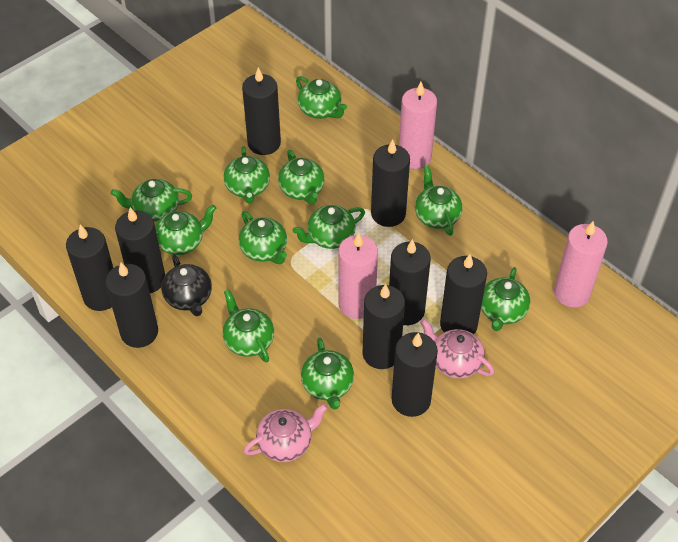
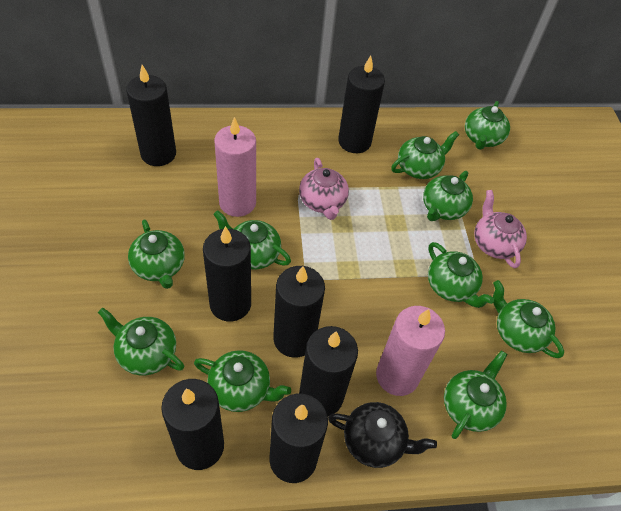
black candle: [66,225,113,311] [105,262,158,348] [115,207,165,293] [242,67,281,155] [362,284,405,369] [371,139,410,227] [389,239,431,325] [392,332,438,417] [440,254,487,334] = 9 -> [126,65,176,166] [161,379,224,470] [203,226,251,322] [269,393,328,483] [273,266,325,358] [299,326,358,416] [338,55,385,153] = 7
green teapot: [111,179,192,222] [155,205,216,255] [222,289,274,362] [224,146,270,204] [239,211,287,264] [278,150,325,204] [292,205,365,249] [296,76,347,119] [301,338,354,409] [415,166,462,236] [481,267,530,331] = 11 -> [98,307,184,375] [128,220,185,289] [194,350,291,412] [213,210,291,270] [391,131,459,179] [423,171,473,221] [428,242,494,308] [444,350,507,439] [465,101,510,150] [493,280,564,358] = 10
pink candle: [338,233,378,319] [399,82,437,169] [554,221,608,307] = 3 -> [214,117,256,217] [376,306,445,396] = 2

